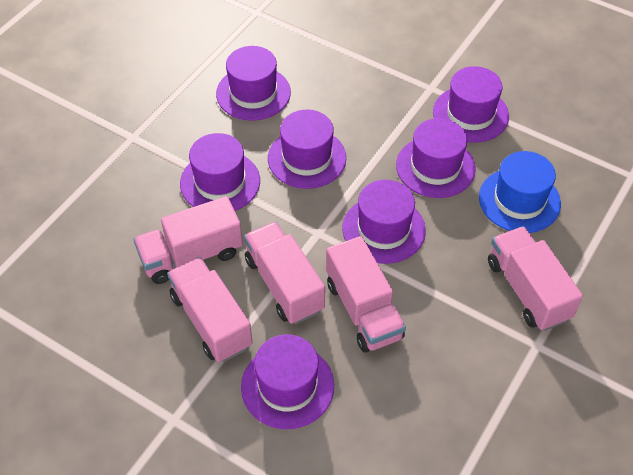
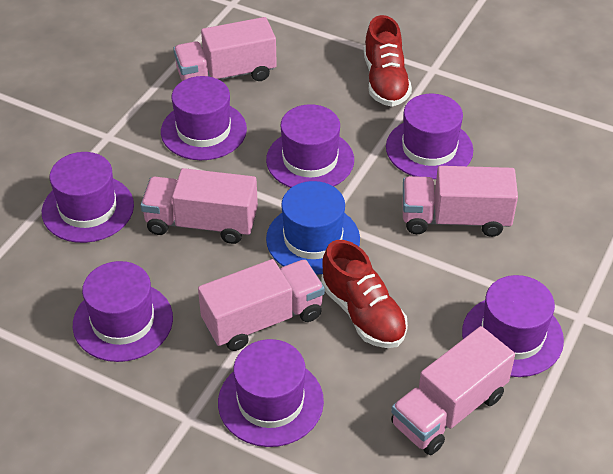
red shoe: none = 0 -> [321,240,408,348] [364,15,412,107] = 2

